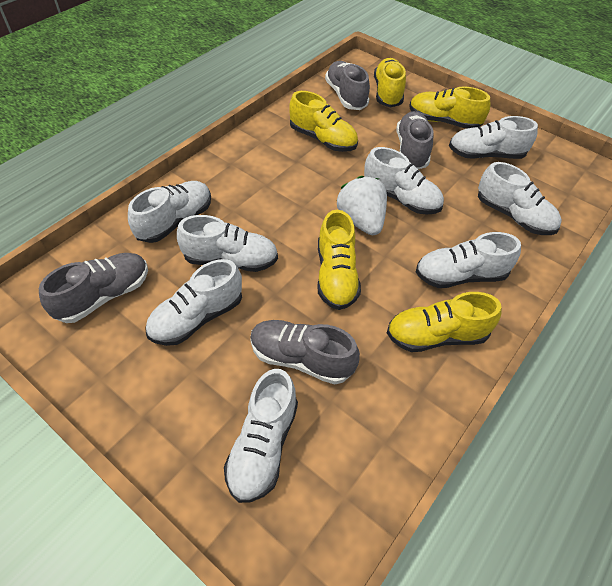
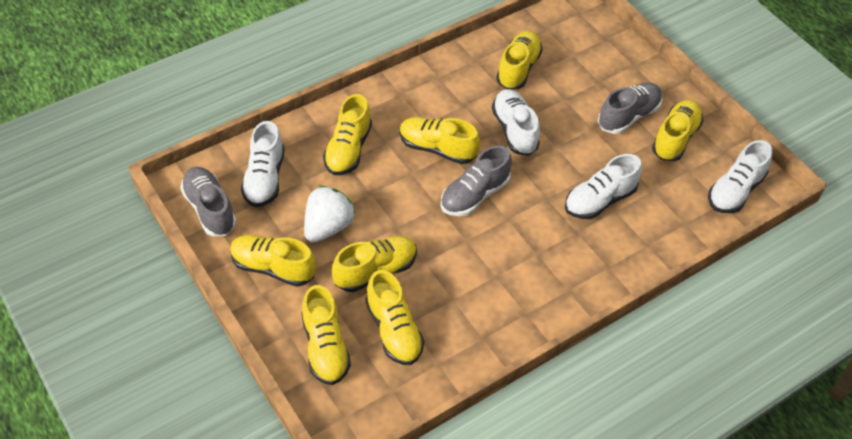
grey shoe: [39,253,148,323] [250,320,360,384] [325,61,370,110] [396,111,433,169] = 4 -> [180,167,236,236] [441,146,512,216] [598,82,662,134] = 3
white shoe: [128,181,211,243] [145,259,242,346] [177,215,278,272] [224,369,298,503] [364,147,444,215] [416,232,521,288] [449,116,538,159] [478,162,562,235] = 8 -> [241,121,285,207] [492,89,540,156] [565,154,642,219] [708,140,773,213] = 4
yellow shoe: [289,91,358,152] [318,210,361,310] [374,58,406,107] [387,292,501,352] [409,86,490,129] = 5 -> [230,235,316,287] [301,285,351,385] [323,94,372,175] [332,236,417,292] [365,270,424,365] [399,117,480,164] [496,31,543,90] [652,100,704,161] = 8

